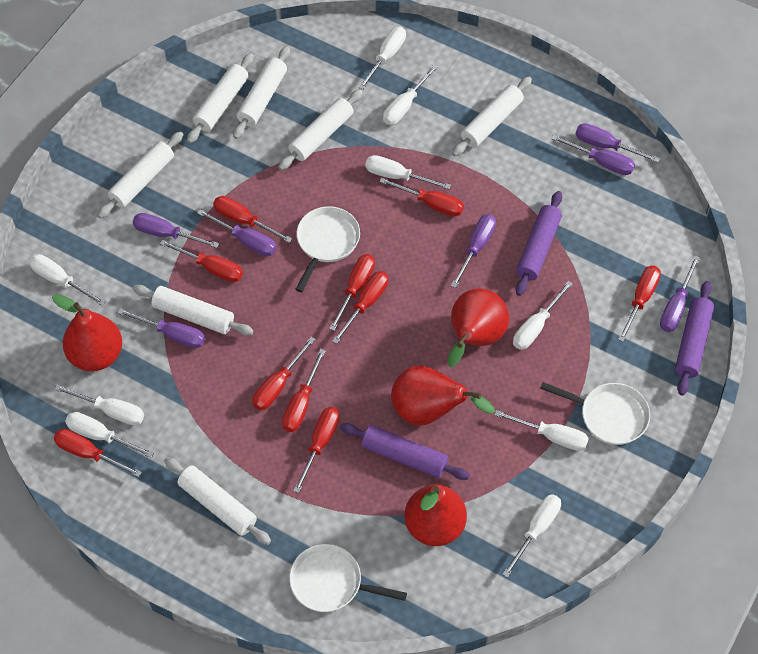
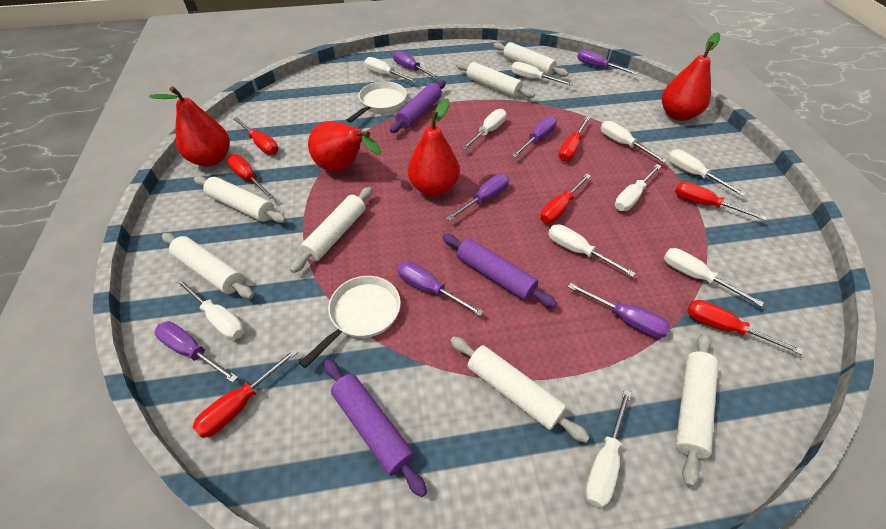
red screwdriver: [54,429,142,477] [160,240,243,282] [213,196,292,243] [252,337,316,410] [282,349,326,432] [293,407,339,493] [329,254,375,331] [332,271,388,344] [379,177,464,216] [618,266,661,342] = 10 -> [193,348,298,438] [226,154,274,199] [233,117,279,155] [540,174,591,224] [559,117,590,161] [675,182,766,220] [687,300,803,355] = 7
white pan: [289,544,407,612] [295,206,360,292] [540,382,650,445] = 3 -> [299,276,401,368] [347,81,407,123] = 2
white screwdriver: [29,254,106,306] [54,385,144,425] [65,412,154,458] [358,27,406,90] [365,155,451,189] [383,64,438,125] [494,410,589,451] [502,494,561,578] [513,281,573,350] = 9 -> [176,279,244,340] [365,57,417,83] [461,109,506,150] [511,62,573,86] [548,224,636,277] [585,389,632,508] [601,121,667,163] [615,164,661,211] [664,248,764,307] [668,149,746,196] = 10

